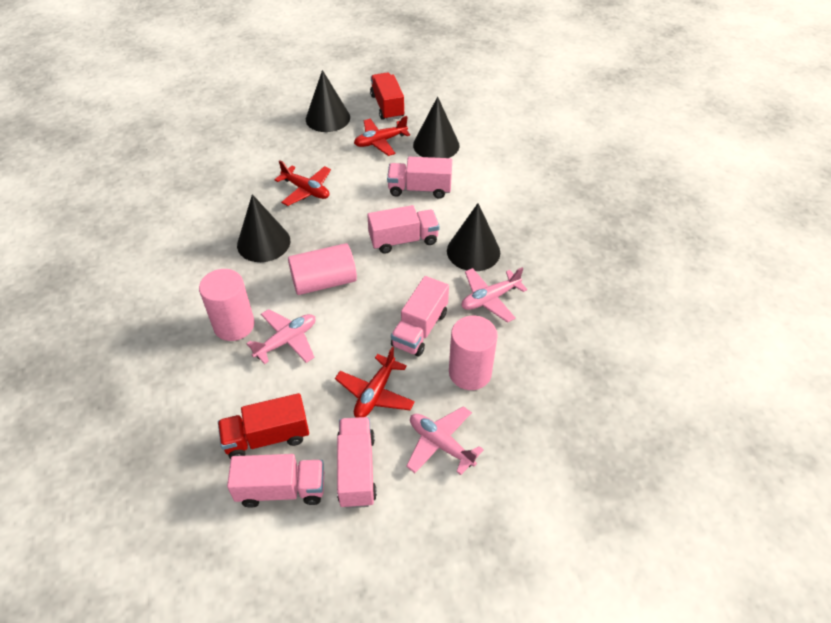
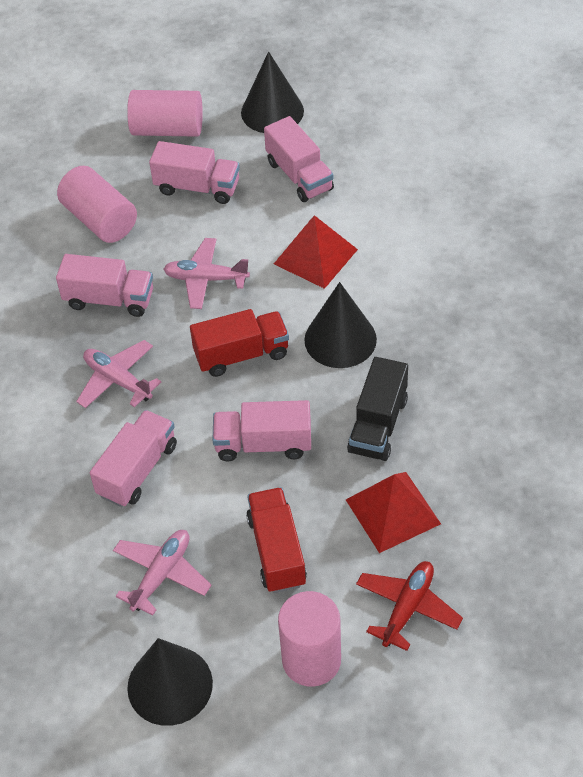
black cone: [237,194,290,262] [306,70,350,132] [413,96,460,158] [447,203,500,271] = 4 -> [127,638,213,726] [241,51,304,133] [304,282,377,368] = 3
black truck: none = 0 -> [347,357,408,461] = 1
red plane: [274,160,331,206] [335,347,415,418] [354,116,410,156] = 3 -> [356,561,463,651] = 1
red pyramid: none = 0 -> [274,215,358,289] [346,472,441,553] = 2

